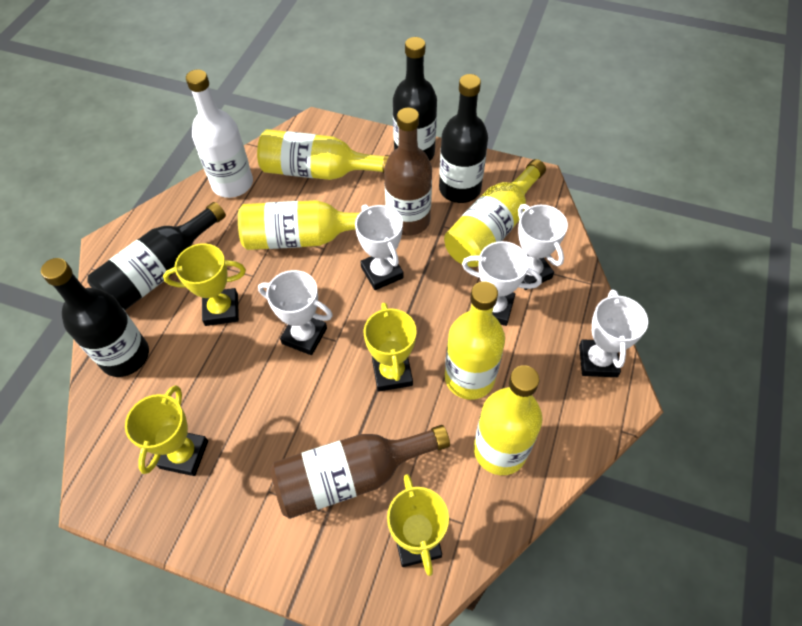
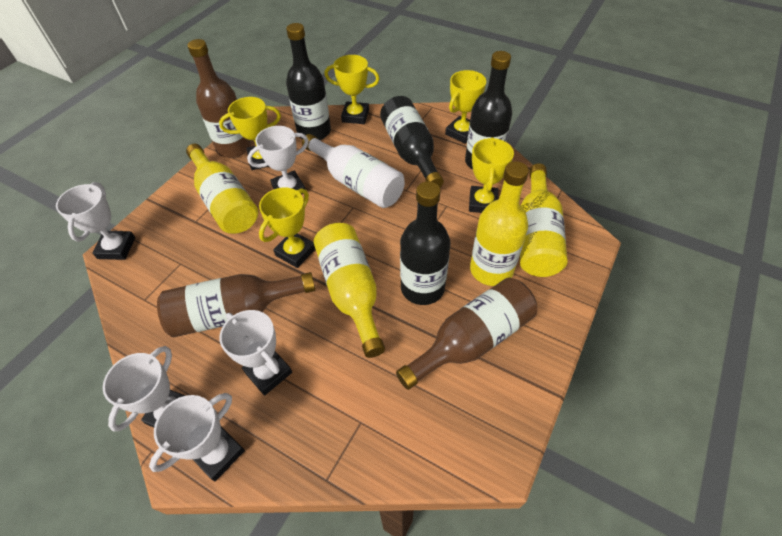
brown bottle: [270,425,450,519] [384,107,432,236] = 2 -> [157,272,315,337] [187,39,251,158] [396,278,537,390] = 3
yellow bottle: [238,200,359,250] [257,129,389,180] [444,159,546,267] [445,281,505,400] [474,365,543,475] = 5 -> [186,144,258,234] [314,223,385,358] [470,161,529,286] [520,163,567,277] = 4
yellow trophy: [125,385,208,476] [163,243,246,326] [364,303,417,392] [387,474,449,576] = 4 -> [219,97,281,170] [259,188,315,268] [325,55,380,124] [445,70,486,144] [469,137,514,213] = 5

